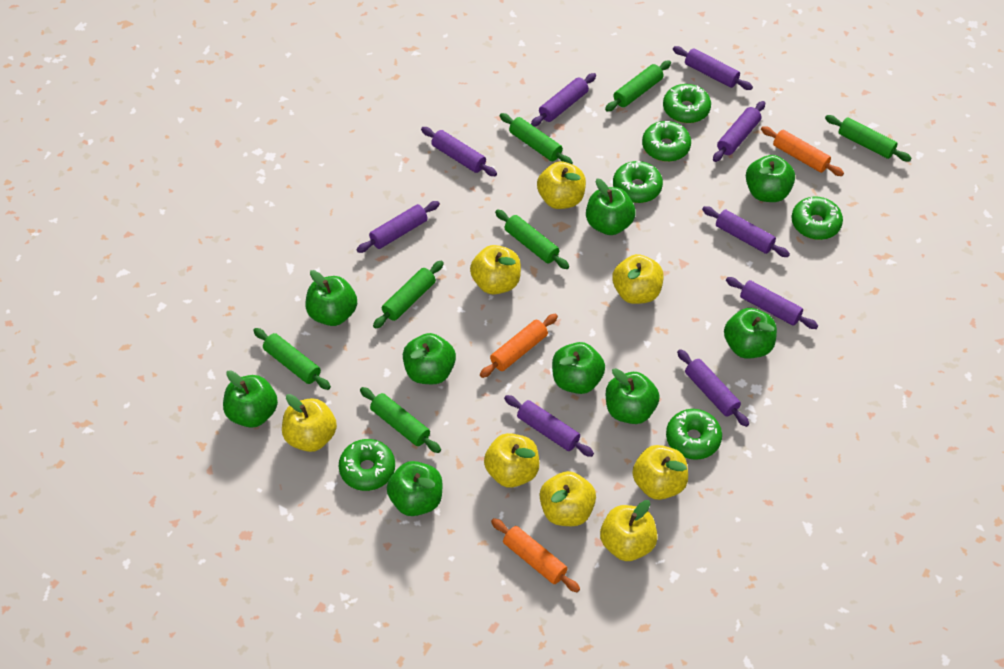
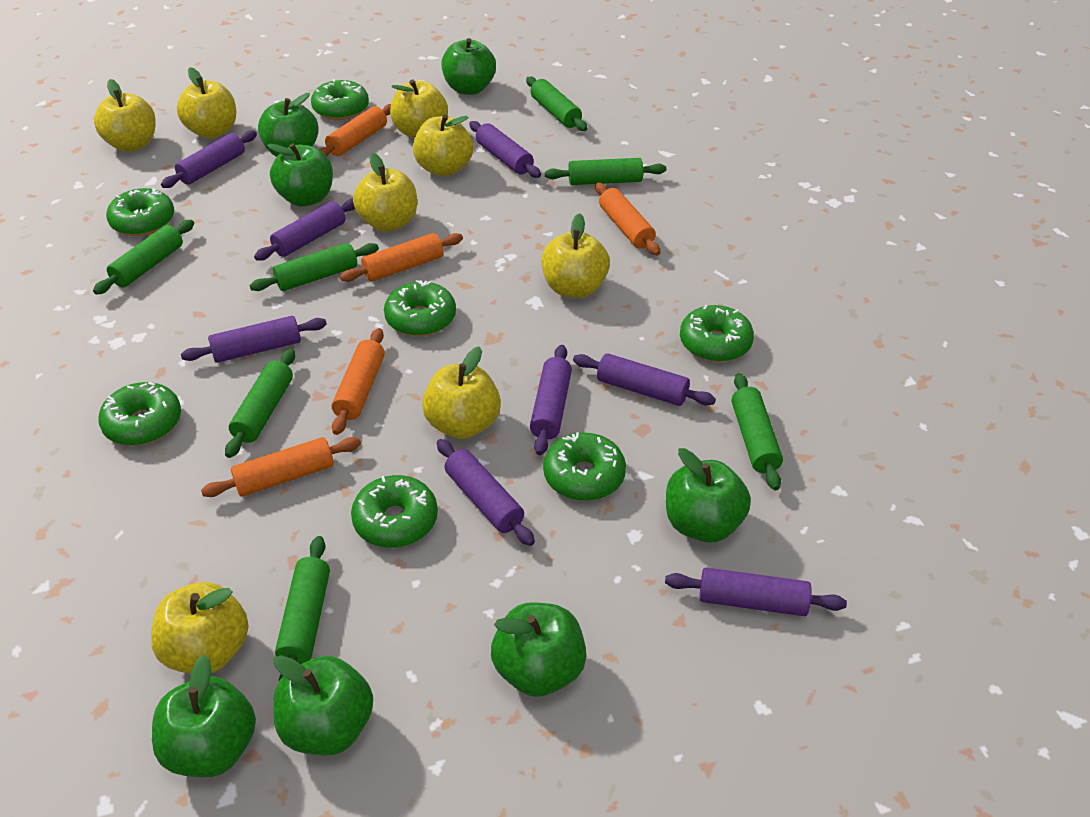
green apple: [223,370,278,428] [306,270,357,326] [387,461,442,516] [403,333,456,384] [552,342,605,394] [586,179,636,235] [606,368,660,424] [724,308,777,359] [746,155,795,202] = 9 -> [152,655,256,777] [258,93,319,157] [267,143,333,207] [273,655,373,755] [441,38,496,95] [491,602,586,697] [666,448,751,542] = 7
green donut: [339,439,395,491] [613,161,663,203] [642,121,691,162] [663,84,711,123] [666,409,722,460] [791,197,843,240] = 6 -> [98,382,181,446] [106,188,174,236] [311,79,369,120] [351,475,438,548] [384,280,456,336] [543,432,626,501] [680,305,754,362] = 7
orange rolling pin: [480,314,558,378] [491,518,580,592] [761,126,844,176] = 3 -> [201,437,361,497] [319,104,391,156] [332,328,385,435] [340,233,463,282] [595,183,660,255] = 5
purple rolling pin: [356,201,440,253] [421,127,497,176] [504,395,594,457] [531,73,596,127] [673,46,753,90] [677,349,749,427] [702,206,790,257] [713,101,765,162] [726,277,818,329] = 9 -> [161,130,257,188] [181,316,327,363] [254,198,355,261] [437,439,535,546] [469,121,541,178] [530,345,572,455] [573,353,716,406] [665,568,847,616] = 8

